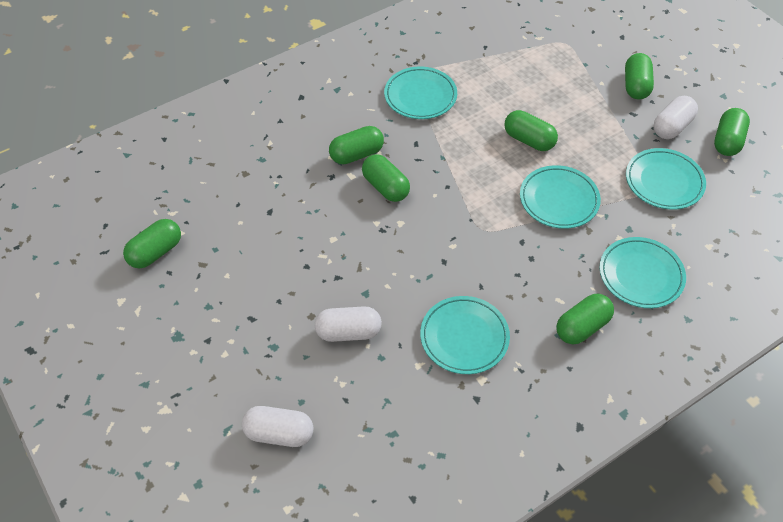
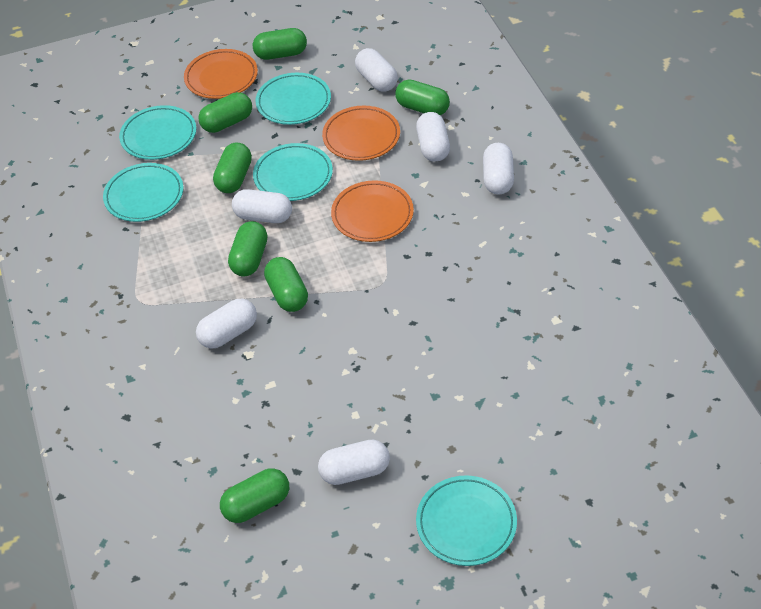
orange plate: none = 0 -> [184,49,258,99] [322,106,400,161] [331,180,414,242] = 3
white capsule: [242,406,313,447] [315,306,382,342] [653,96,698,139] = 3 -> [196,299,257,348] [232,189,292,223] [318,440,390,485] [355,48,398,92] [416,112,450,162] [483,143,514,194] = 6

